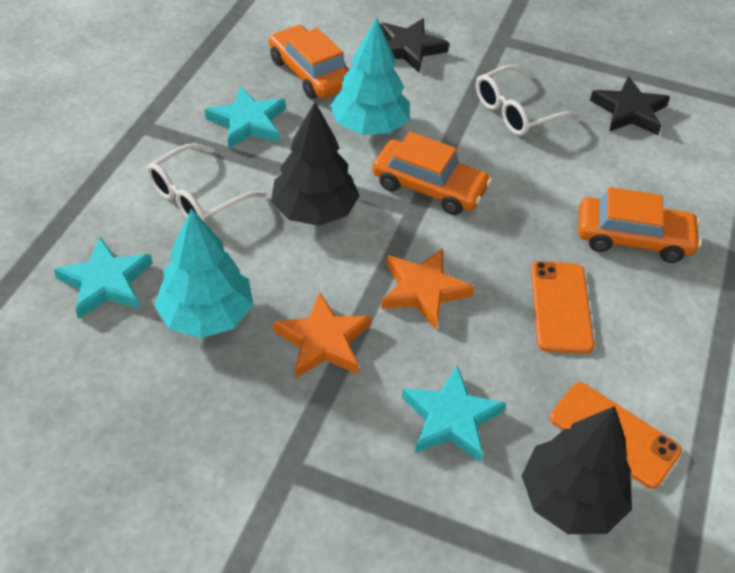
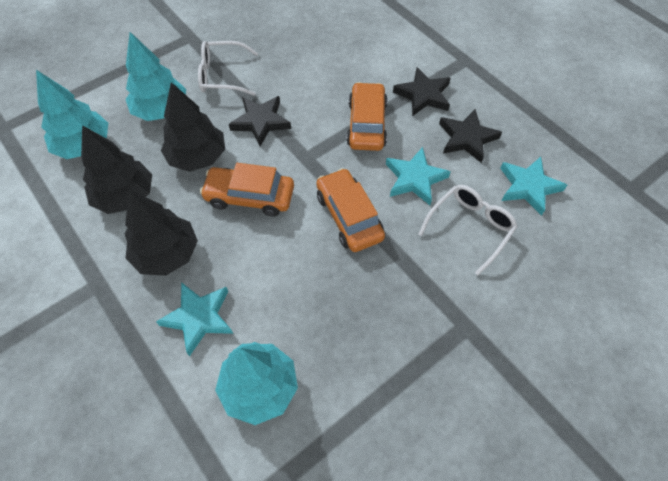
black star: [380,18,449,73] [590,76,670,135] = 2 -> [229,96,291,146] [393,67,450,116] [439,109,502,163] = 3
black tree: [271,102,359,226] [522,406,632,534] = 2 -> [81,125,152,214] [125,190,198,276] [161,82,225,172] = 3
orange phone: [531,261,594,354] [550,382,682,489] = 2 -> none = 0
orange star: [273,292,371,378] [381,248,475,329] = 2 -> none = 0
turquoise tree: [154,208,253,338] [330,17,410,135] = 2 -> [36,70,108,159] [126,32,186,121] [215,342,298,425] = 3

